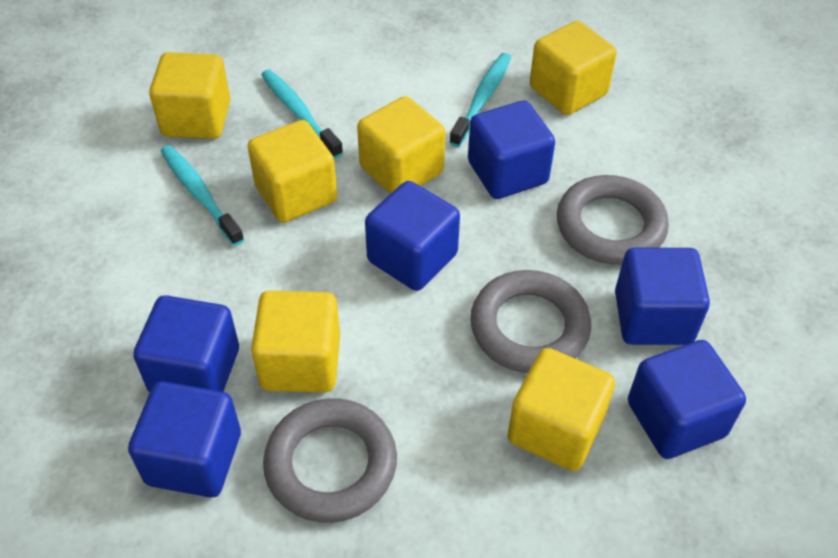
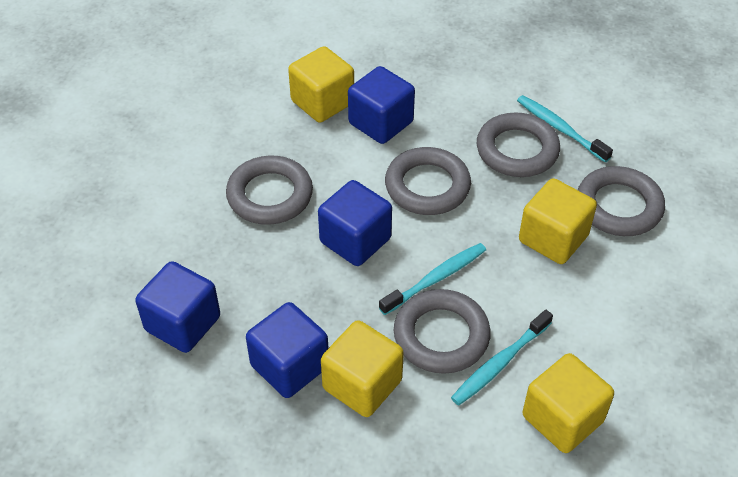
blue cube: [128,381,241,498] [133,295,239,392] [365,181,460,291] [468,101,555,199] [615,248,710,345] [628,340,746,459] = 6 -> [135,261,220,353] [246,302,328,398] [318,180,392,266] [348,66,415,144] = 4
grey ring: [263,398,397,523] [470,270,591,373] [557,175,669,265] = 3 -> [226,155,313,225] [385,147,471,215] [394,289,491,374] [477,112,560,177] [578,166,665,236] = 5
yellow cube: [149,52,230,139] [247,120,337,223] [251,291,340,392] [357,96,445,194] [507,348,615,471] [530,21,617,115] = 6 -> [288,46,354,122] [321,320,404,417] [519,178,597,264] [523,353,614,453] = 4

